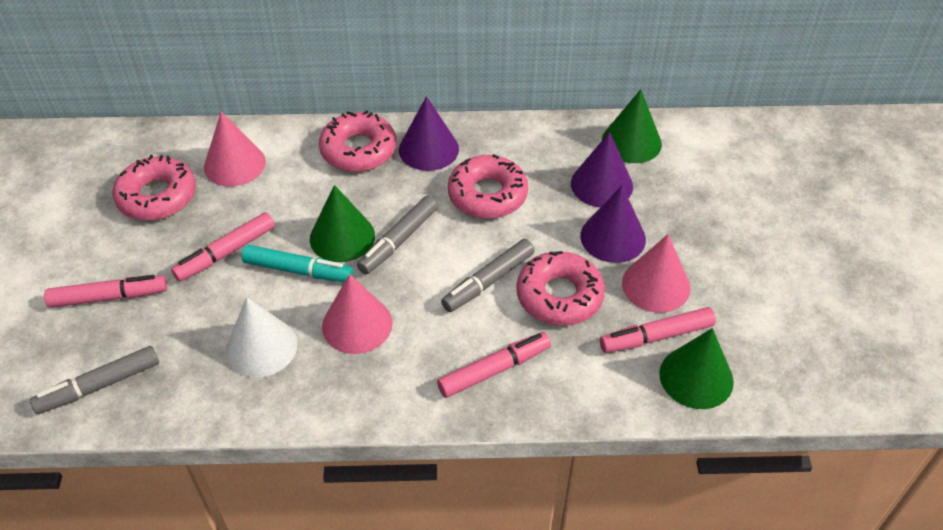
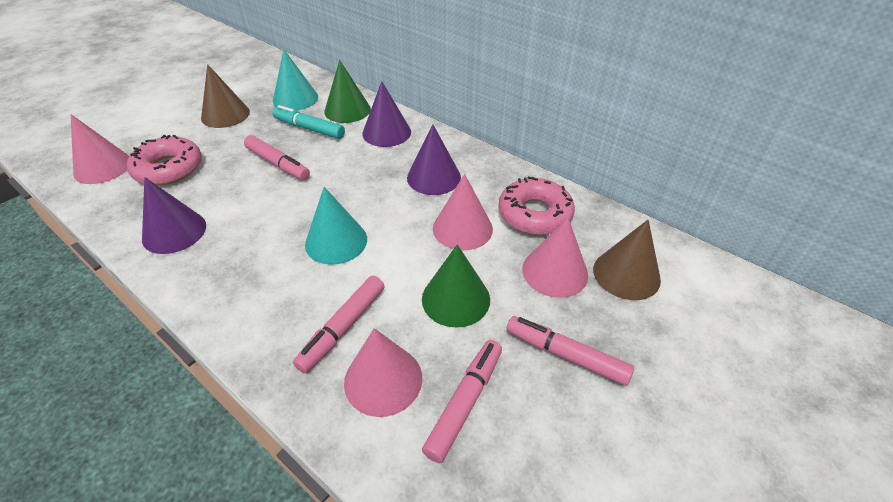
brown cone: none = 0 -> [201,64,250,128] [593,220,661,300] = 2
green cone: [310,185,375,262] [602,89,662,163] [659,328,734,409] = 3 -> [324,60,371,123] [422,244,490,327] = 2
grey marker: [30,346,159,414] [357,196,438,274] [441,239,535,312] = 3 -> none = 0
pink cone: [204,112,266,187] [322,274,393,354] [622,234,691,313] = 3 -> [70,114,129,184] [344,328,422,417] [433,174,493,250] [522,217,588,298] = 4
pink donut: [112,155,196,221] [319,110,397,172] [448,154,528,219] [516,251,605,326] = 4 -> [127,135,202,186] [498,176,575,235] = 2
turquoise cone: none = 0 -> [273,50,318,111] [305,187,367,265] = 2
white cone: [225,297,297,378] = 1 -> none = 0

